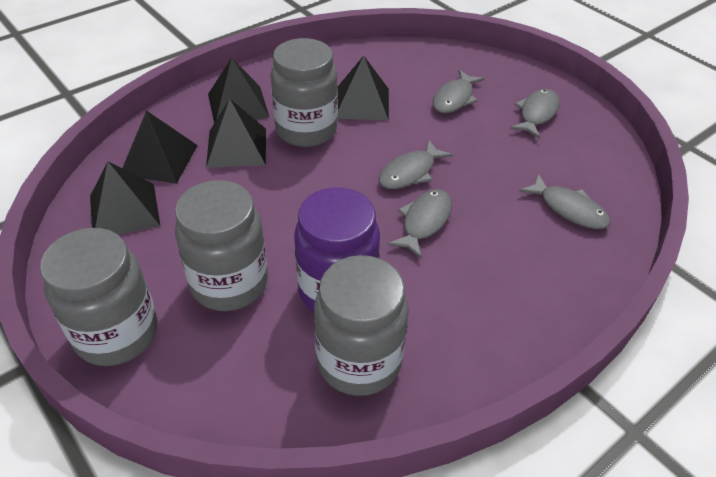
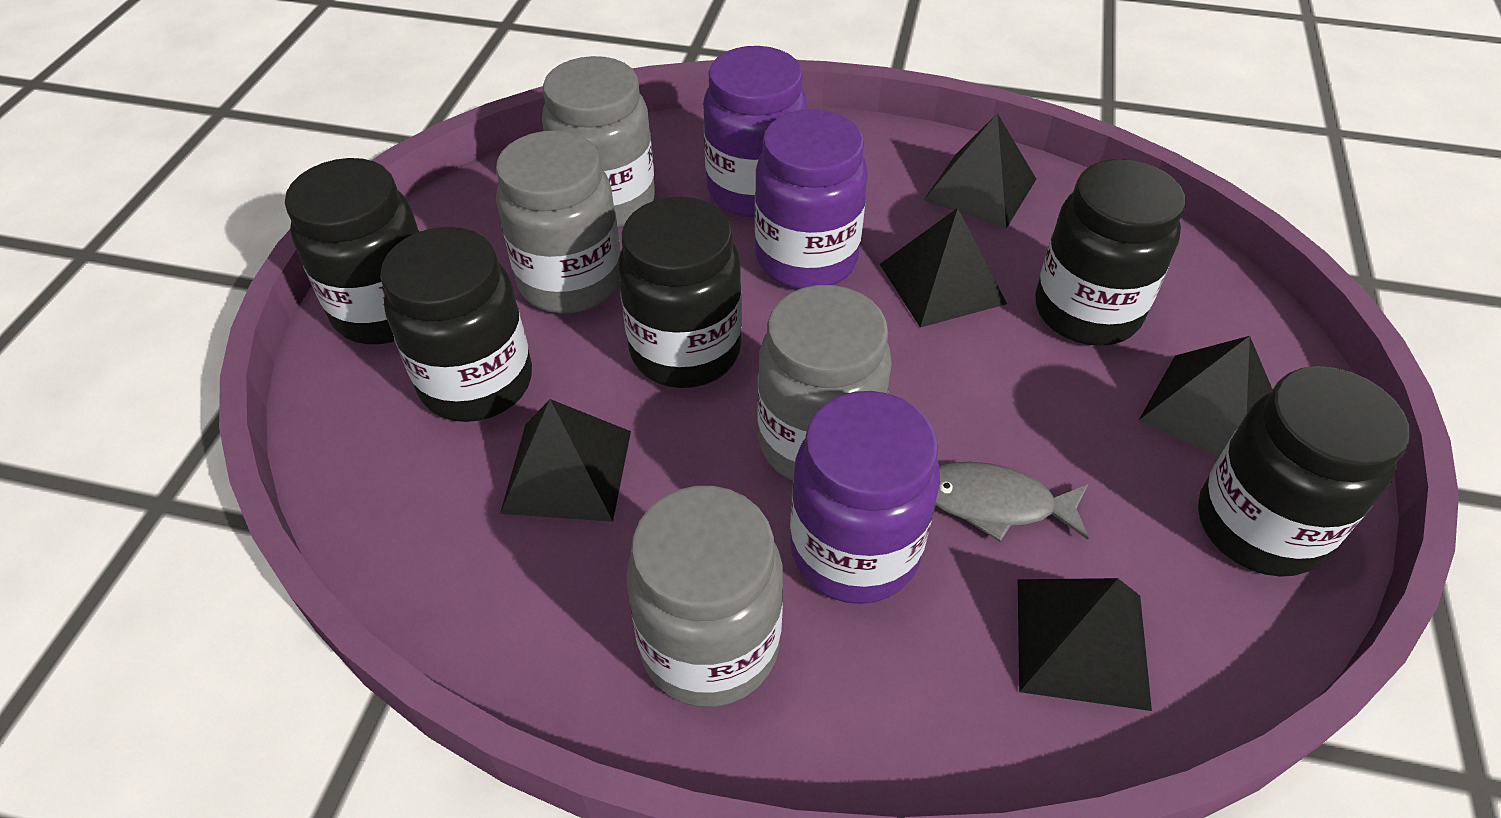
black jar: none = 0 -> [285,158,420,344] [380,227,532,422] [618,197,742,388] [1035,159,1185,346] [1198,366,1410,577] = 5
grey fish: [379,140,453,189] [387,189,452,258] [433,70,485,113] [510,89,560,139] [519,174,611,229] = 5 -> [935,462,1089,542] = 1
purple jar: [294,187,380,312] = 1 -> [703,46,808,218] [755,109,868,289] [790,391,940,604] = 3

